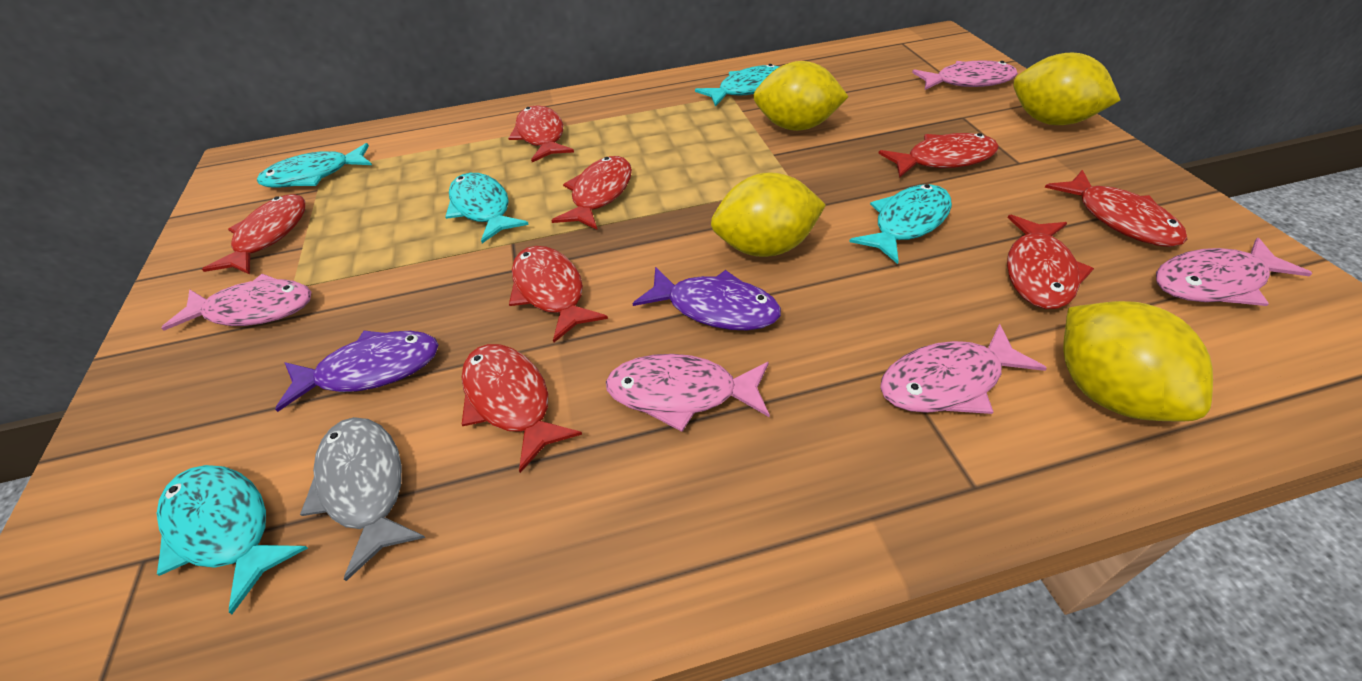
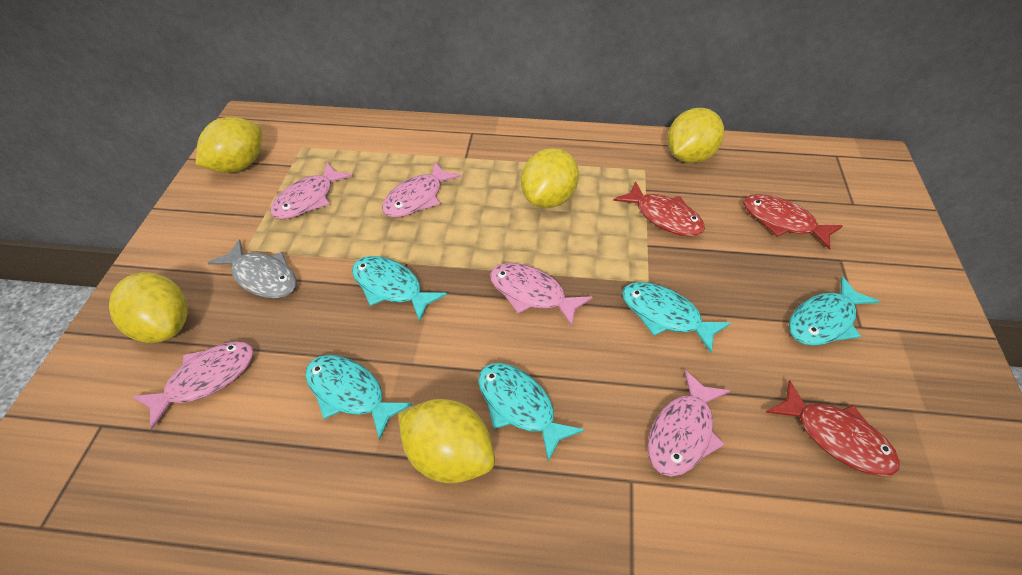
purple fish: [275,330,438,412] [632,267,781,330] = 2 -> none = 0
red fish: [202,194,305,274] [461,344,582,473] [508,105,574,162] [509,246,608,342] [551,156,632,230] [878,133,999,178] [1007,215,1094,309] [1045,170,1187,247] = 8 -> [613,182,705,236] [743,194,843,250] [766,380,900,476] = 3
yellow lemon: [711,172,826,257] [753,61,849,131] [1013,52,1121,125] [1063,301,1213,421] = 4 -> [109,272,188,343] [196,117,262,173] [398,399,495,483] [521,148,579,208] [667,108,724,163] = 5

